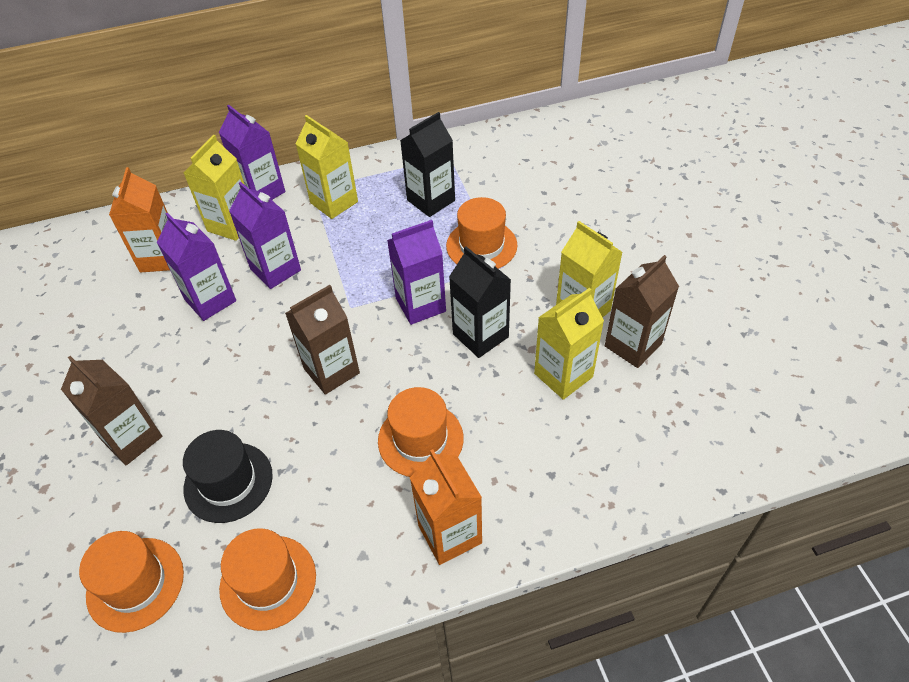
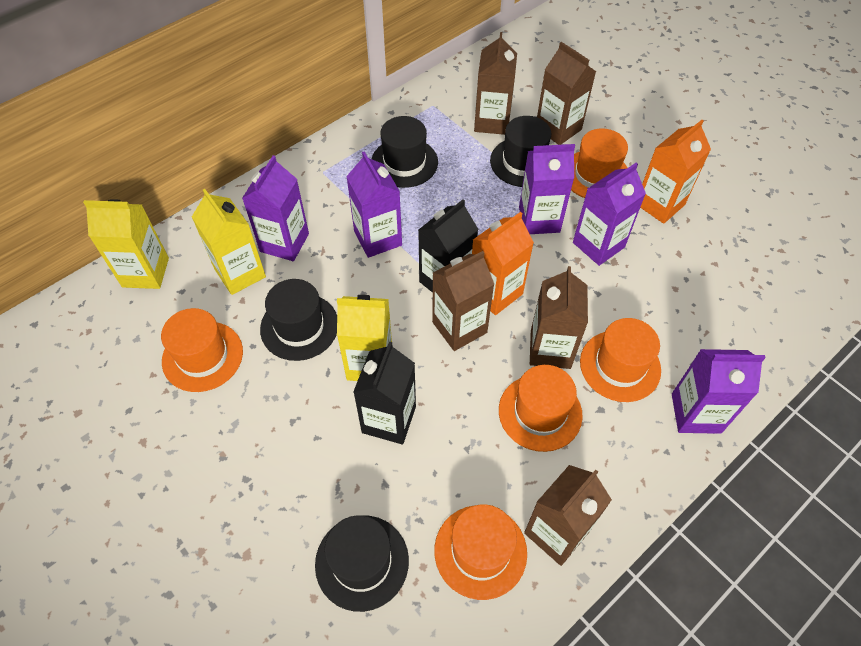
black hat: [183,430,273,523] = 1 -> [260,279,337,361] [315,515,409,612] [372,116,438,188] [490,116,551,187] = 4
brown carton: [61,356,162,465] [285,285,360,395] [605,255,679,368] = 3 -> [432,251,494,351] [474,32,517,135] [524,465,612,566] [530,266,588,369] [537,42,596,145] = 5
orange hat: [79,531,184,633] [219,528,316,631] [378,387,464,477] [446,197,518,269] = 4 -> [161,308,243,392] [434,504,527,600] [499,365,583,452] [571,128,628,198] [580,318,661,402] = 5
purple carton: [157,212,236,321] [219,105,285,200] [229,182,301,289] [387,220,446,325] = 4 -> [242,155,309,261] [346,151,402,258] [519,144,575,234] [573,163,646,266] [672,349,766,434] = 5
yellow carton: [184,135,245,241] [295,115,358,219] [534,288,604,400] [556,221,622,318] = 4 -> [83,200,169,289] [192,189,266,295] [337,295,392,381] = 3

